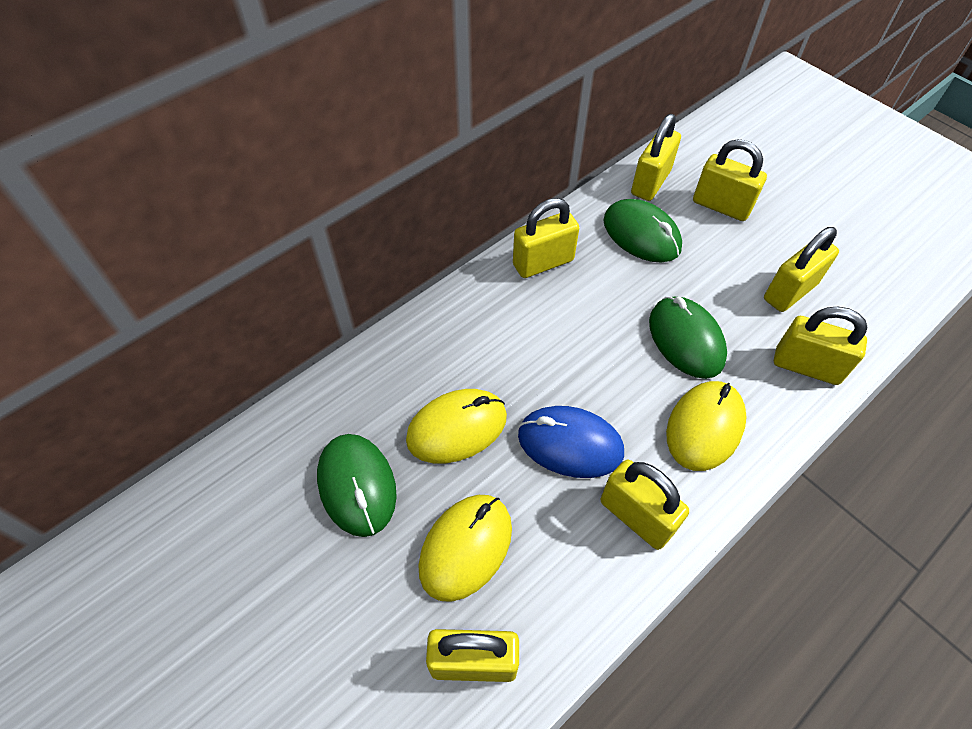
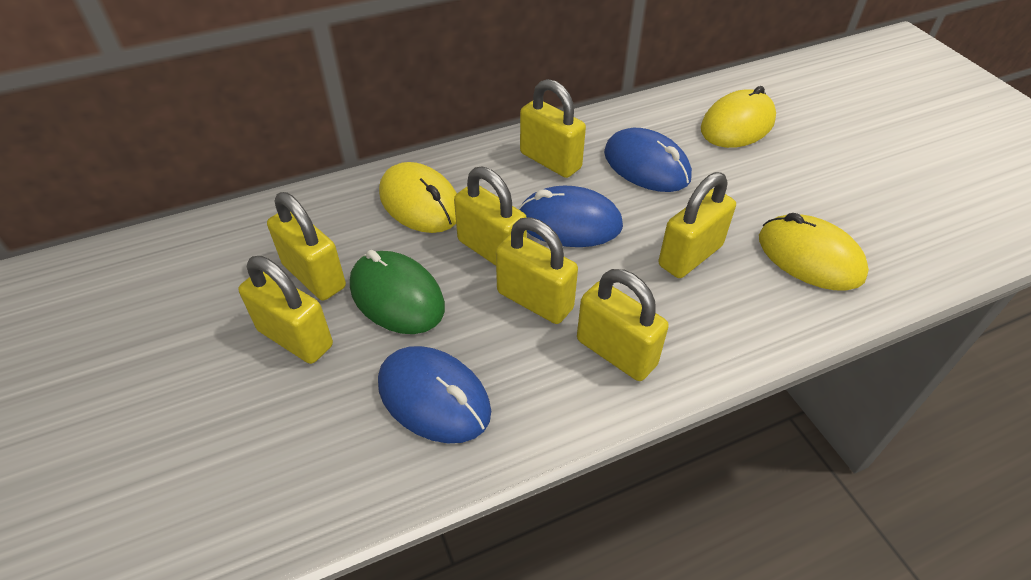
blue mouse: [518,406,624,478] = 1 -> [378,346,491,443] [518,186,623,247] [604,128,692,192] = 3
green mouse: [317,434,397,537] [604,199,682,263] [649,296,727,379] = 3 -> [350,250,445,334] = 1

